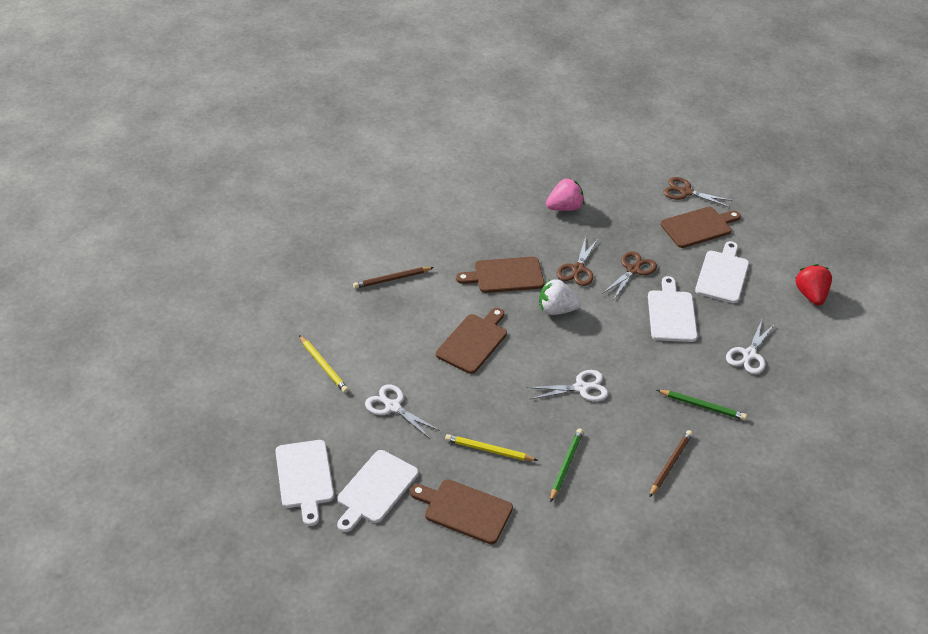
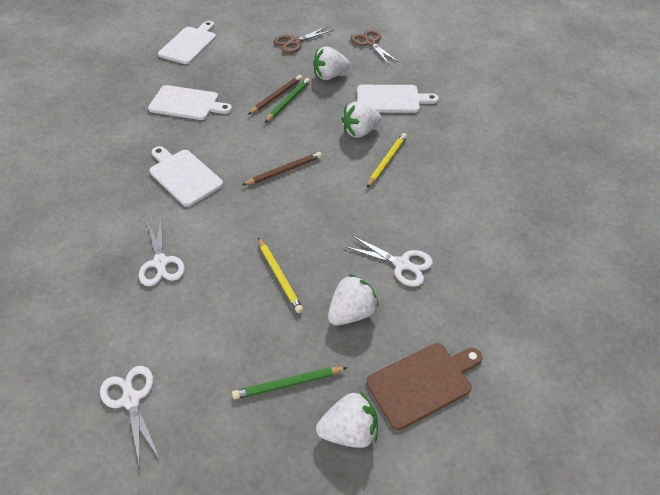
brown cutting board: [410,479,513,544] [436,308,507,374] [456,257,544,293] [660,207,741,248] = 4 -> [366,343,482,430] = 1
brown scissors: [557,237,598,286] [602,251,657,299] [663,177,733,207] = 3 -> [274,26,333,53] [351,30,398,64] = 2
pink strawberry: [546,177,584,211] = 1 -> none = 0
red strawberry: [795,264,832,305] = 1 -> none = 0
white strawberry: [539,279,581,315] = 1 -> [313,46,350,80] [316,391,378,448] [328,274,379,326] [341,101,382,138] = 4

